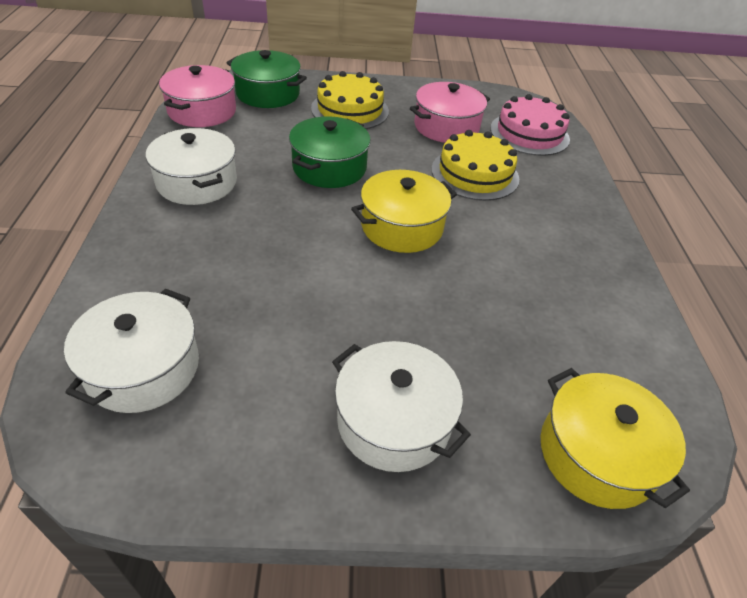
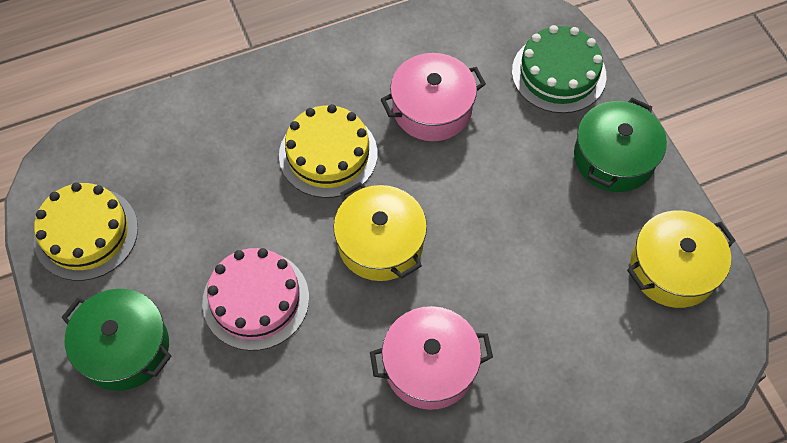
green cake: none = 0 -> [512,25,606,113] = 1
white pot: [64,288,199,413] [146,128,237,205] [332,341,471,472] = 3 -> none = 0

